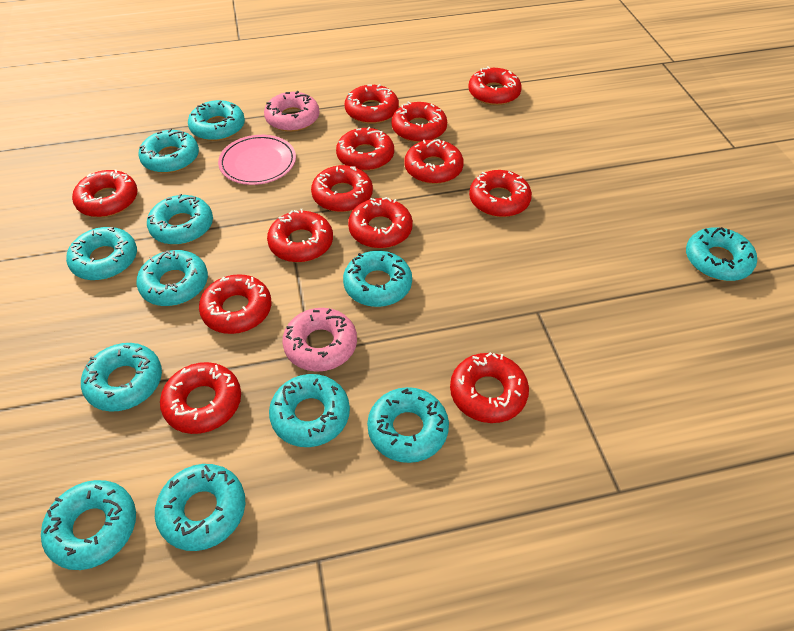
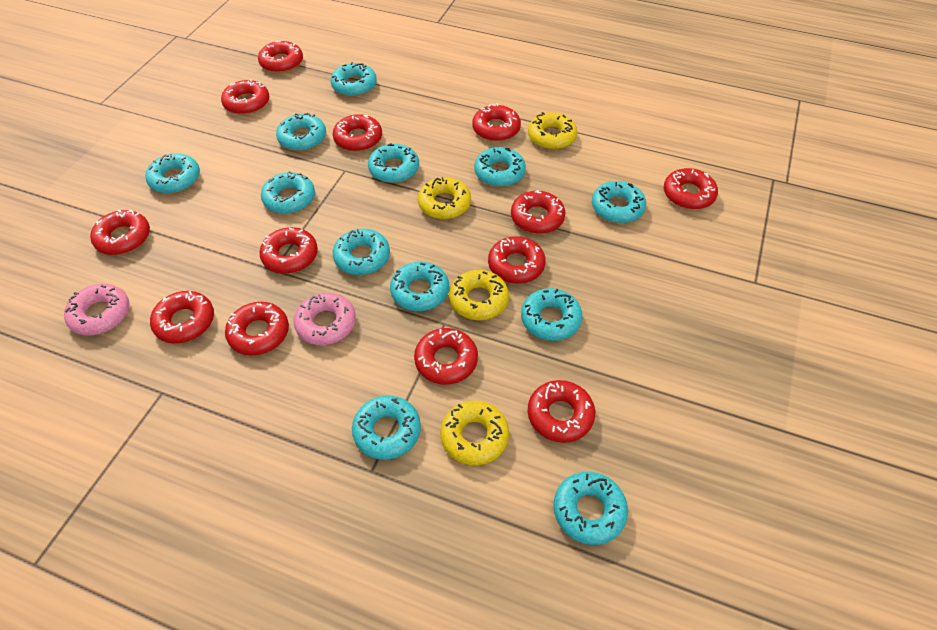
pink plate: [218,135,296,185] = 1 -> none = 0
yellow donut: none = 0 -> [418,177,471,219] [440,401,509,466] [449,270,509,320] [528,112,577,150] = 4

